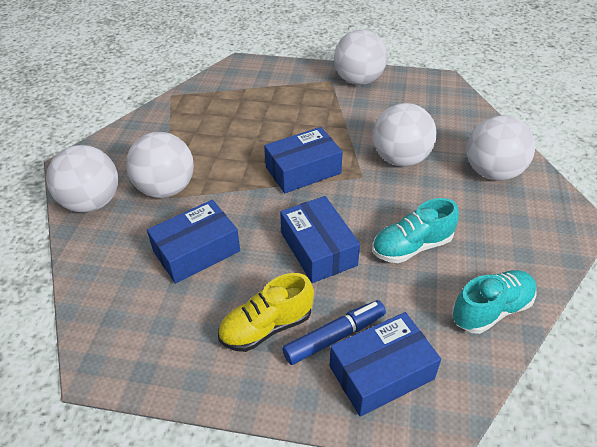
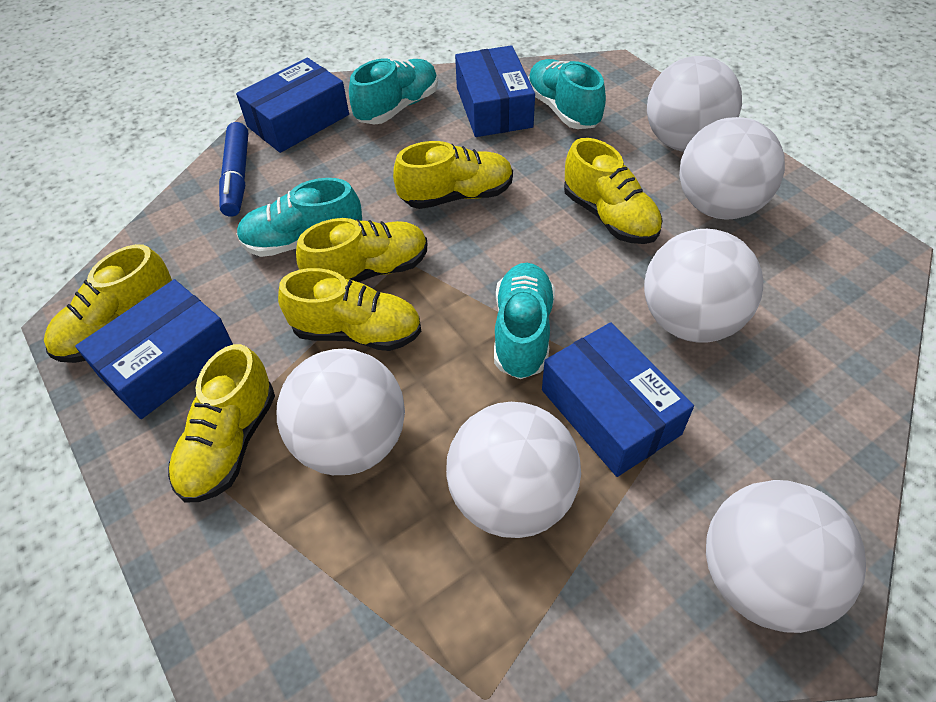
turquoise shoe: [372,198,459,263] [452,270,537,334] = 2 -> [237,178,362,257] [349,59,438,125] [494,263,555,379] [528,59,606,129] = 4
white ball: [46,145,118,213] [126,132,194,198] [334,29,387,85] [373,103,437,167] [467,115,535,181] = 5 -> [277,349,405,475] [446,402,581,538] [644,229,763,343] [647,56,742,152] [679,117,785,220] [706,480,866,633] = 6
yellow shoe: [218,273,314,352] = 1 -> [44,244,172,363] [168,344,275,502] [278,268,421,351] [296,218,427,282] [393,141,513,209] [564,138,662,244] = 6

